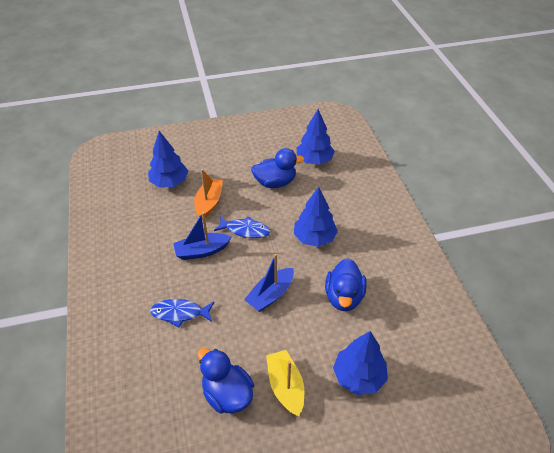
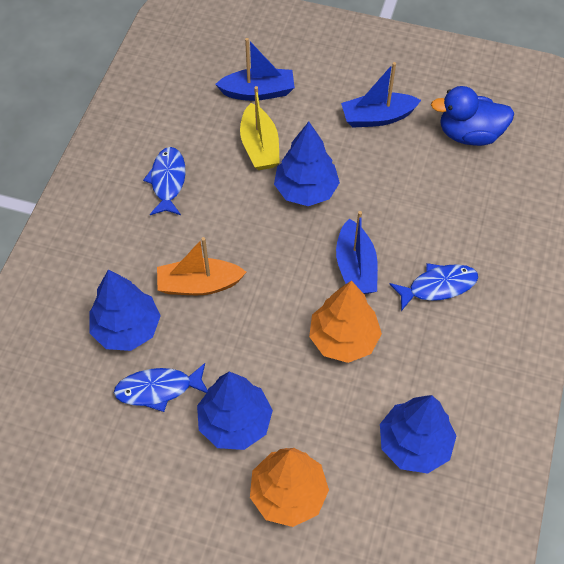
blue boat: [173,212,231,260] [244,254,294,312] = 2 -> [215,38,295,101] [336,211,378,294] [341,62,421,128] = 3
blue duck: [198,348,254,413] [251,148,304,188] [325,258,367,311] = 3 -> [431,86,514,146] = 1
blue fish: [150,299,214,327] [214,216,270,238] = 2 -> [114,363,208,412] [143,147,186,215] [390,263,478,311] = 3
orange tree: none = 0 -> [250,448,329,527] [309,281,382,363] = 2

